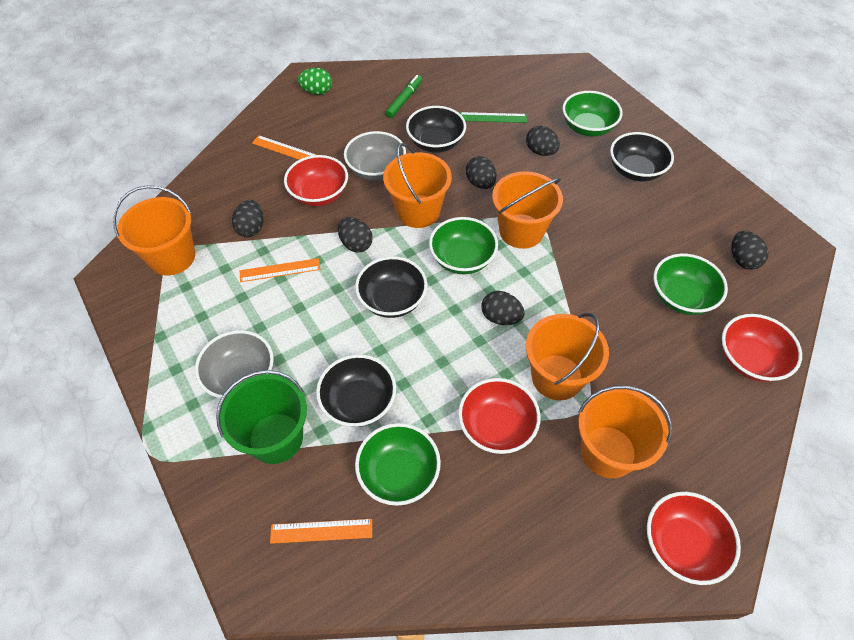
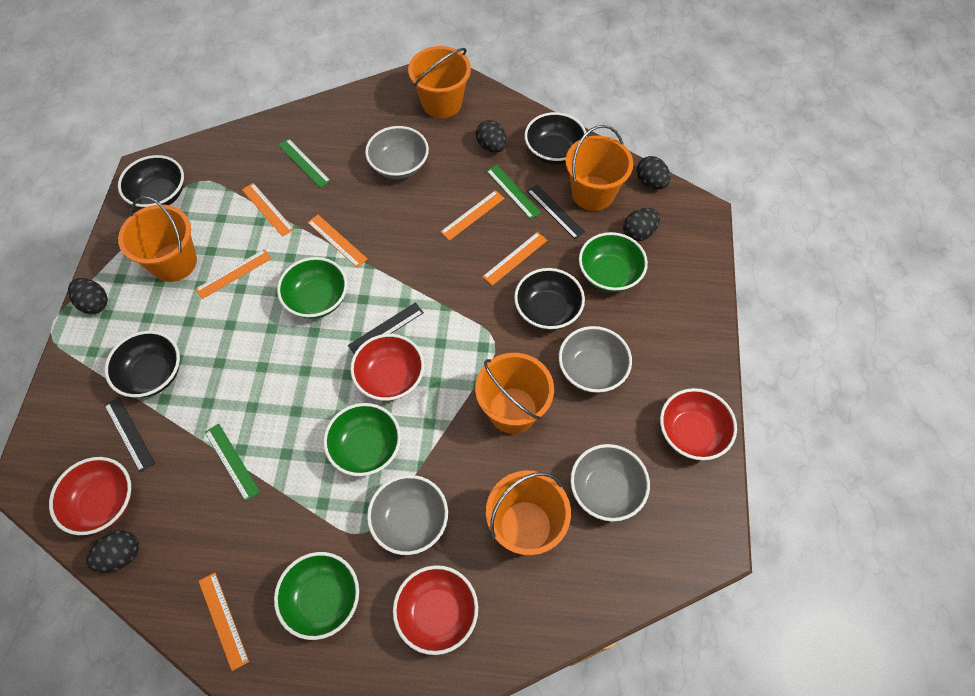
black egg: [232,200,263,237] [338,217,373,253] [466,156,497,189] [482,291,525,325] [526,126,560,156] [731,231,768,270] = 6 -> [68,278,108,314] [86,530,139,573] [476,120,507,153] [623,208,660,241] [636,156,671,189] = 5
black ruler: none = 0 -> [104,397,155,472] [348,302,424,354] [527,184,586,239] = 3
green bucket: [216,370,307,464] = 1 -> none = 0
green egg: [298,68,332,95] = 1 -> none = 0
green marker: [385,75,422,118] = 1 -> none = 0
green ruler: [460,112,527,123] = 1 -> [205,423,260,502] [278,139,331,188] [487,165,541,219] = 3
grey bowl: [195,330,274,398] [344,131,406,180] = 2 -> [365,126,429,179] [367,475,448,555] [559,326,632,393] [570,444,650,521] = 4
orange ruler: [240,258,320,282] [252,135,316,160] [270,519,372,544] = 3 -> [195,249,272,299] [199,572,249,671] [242,183,294,237] [307,215,368,268] [440,190,505,241] [482,232,547,286] = 6

